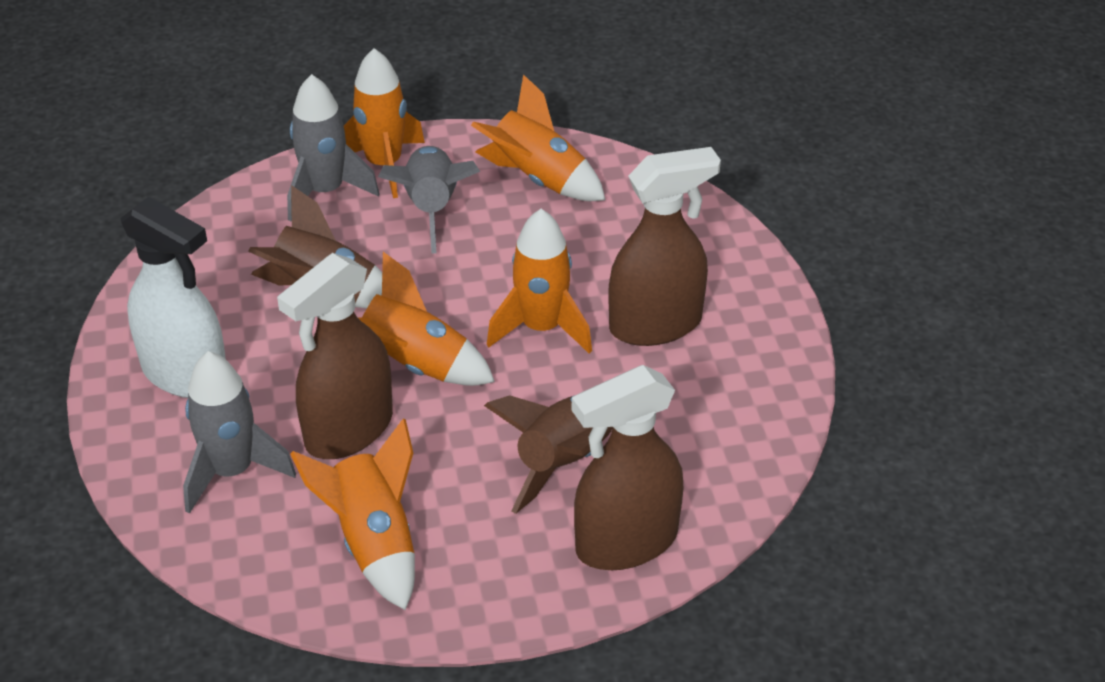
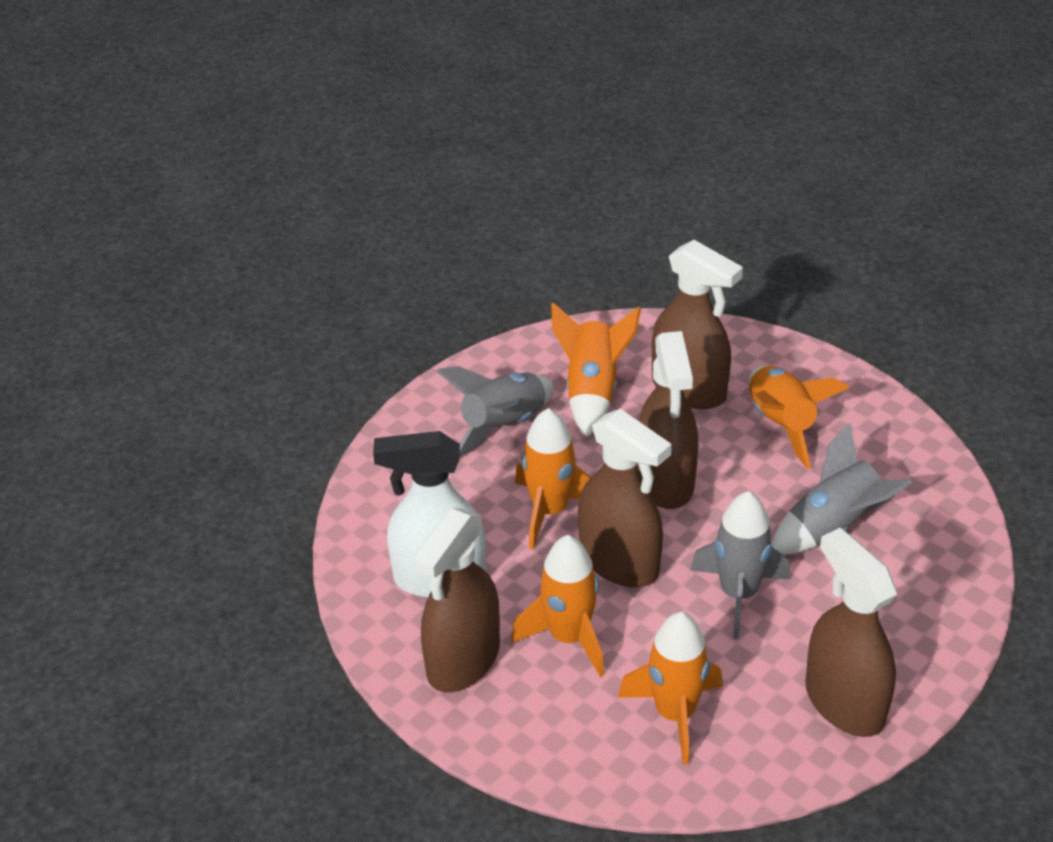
brown rocket: [248,185,382,308] [484,395,613,514] = 2 -> none = 0
brown spray bottle: [277,253,393,459] [572,365,684,570] [608,147,721,346] = 3 -> [413,508,500,693] [578,409,672,587] [637,331,698,509] [651,240,743,409] [805,528,897,737] = 5

